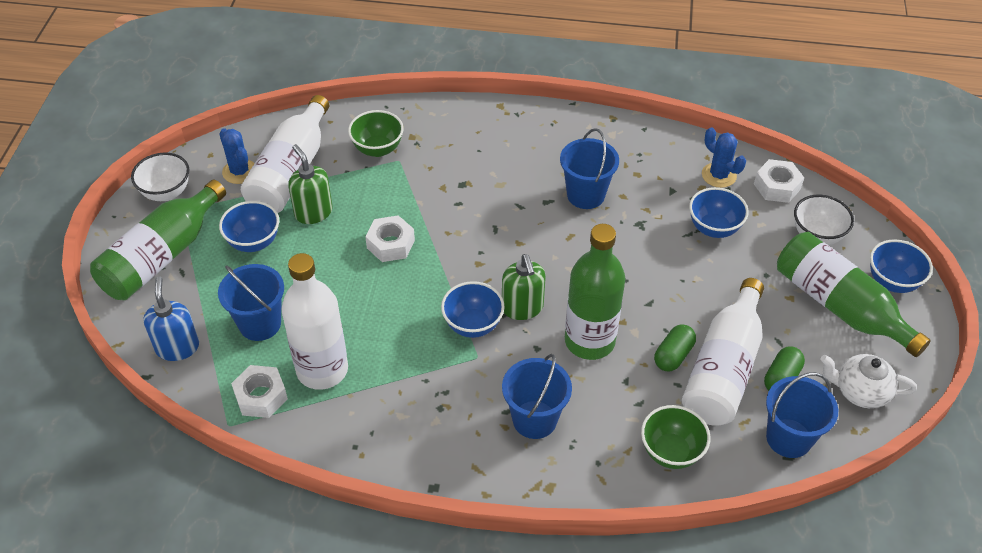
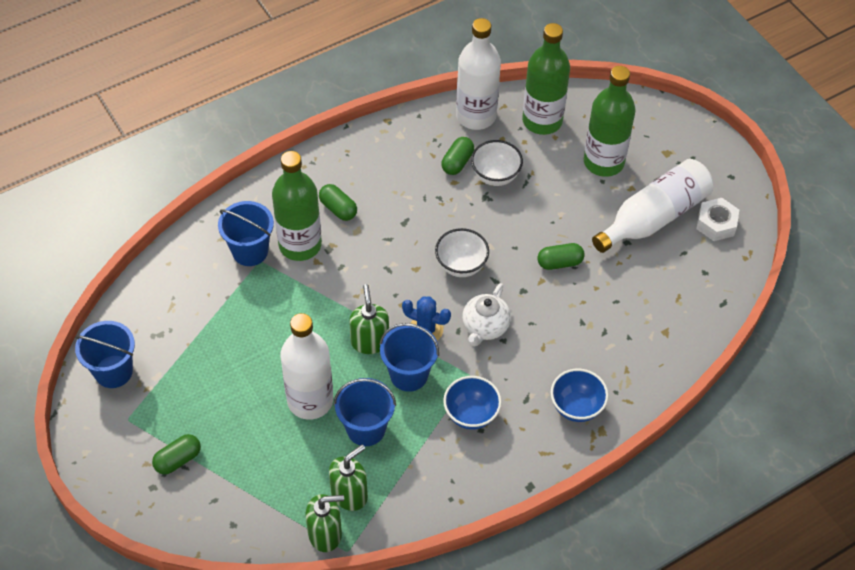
blue bowl: [219,201,279,252] [441,281,505,338] [689,187,749,238] [870,239,933,293] = 4 -> [443,376,501,430] [551,368,608,422] = 2
blue cactus: [219,128,255,184] [702,127,746,188] = 2 -> [402,296,451,341] = 1
blue soap dispenser: [143,276,199,361] = 1 -> none = 0
green bowl: [348,110,404,157] [641,405,710,469] = 2 -> none = 0
green capsule: [654,324,696,371] [764,346,805,391] = 2 -> [152,434,201,475] [319,184,357,221] [441,137,474,175] [537,243,585,270] = 4
green soap dispenser: [288,144,333,224] [502,254,546,320] = 2 -> [306,494,344,552] [329,445,368,511] [349,284,389,354] = 3
white nut: [231,365,288,418] [365,215,415,262] [754,159,804,203] = 3 -> [696,198,739,241] = 1

